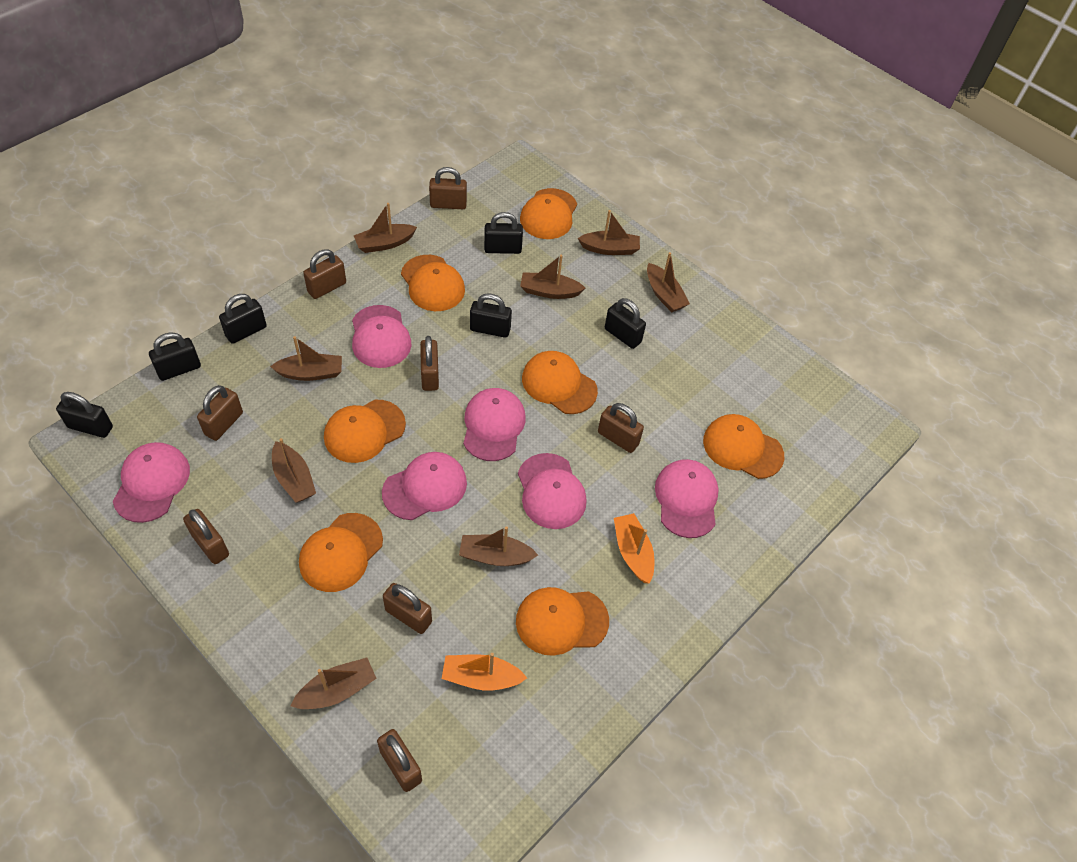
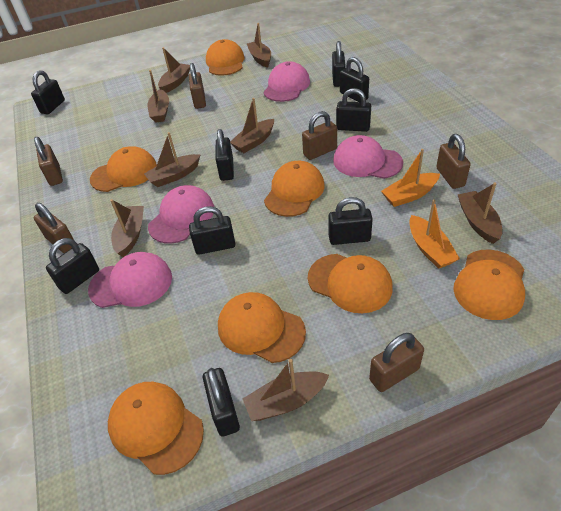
black padlock: [56,392,113,438] [149,332,201,381] [219,294,267,344] [470,293,512,338] [484,212,523,254] [605,298,646,349] = 6 -> [31,70,65,114] [46,238,99,294] [189,206,235,255] [203,368,240,437] [216,129,234,181] [328,197,373,245] [332,41,346,87] [336,88,371,132] [340,57,369,102] = 9
brown padlock: [183,509,229,564] [197,385,243,441] [303,249,346,299] [377,729,422,792] [383,583,432,634] [420,336,439,391] [429,167,467,209] [598,403,644,453] = 8 -> [34,137,63,186] [34,203,74,253] [189,63,206,109] [302,111,337,160] [369,333,424,392] [436,134,471,189] = 6
pink cap: [113,442,190,523] [352,305,411,368] [382,452,467,520] [463,388,526,461] [518,453,587,529] [655,459,719,538] = 6 -> [88,252,172,308] [148,185,214,244] [263,61,310,102] [333,135,403,179] = 4

